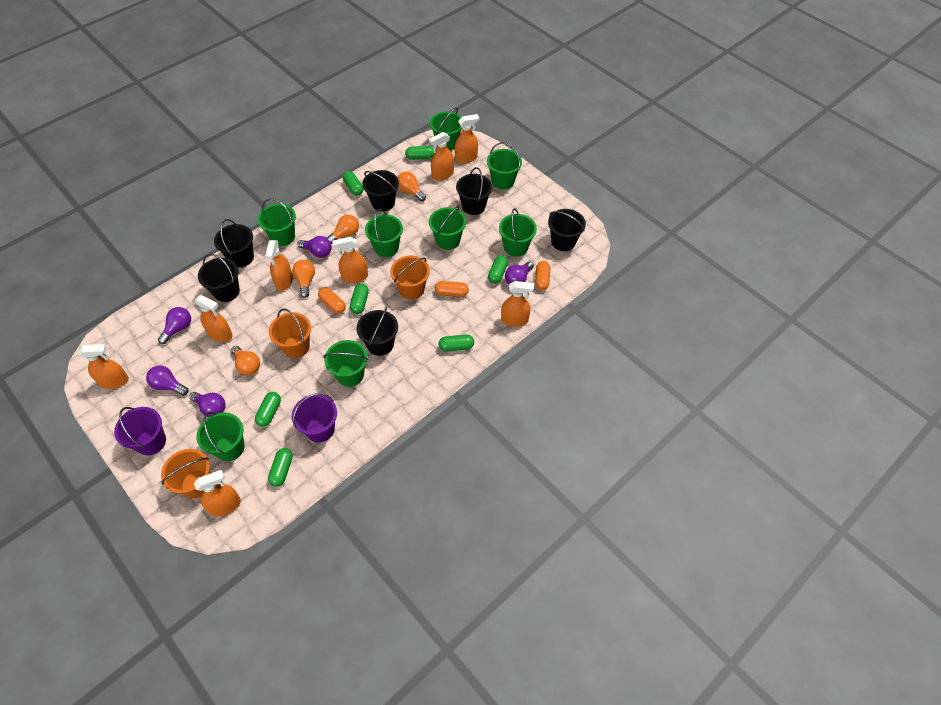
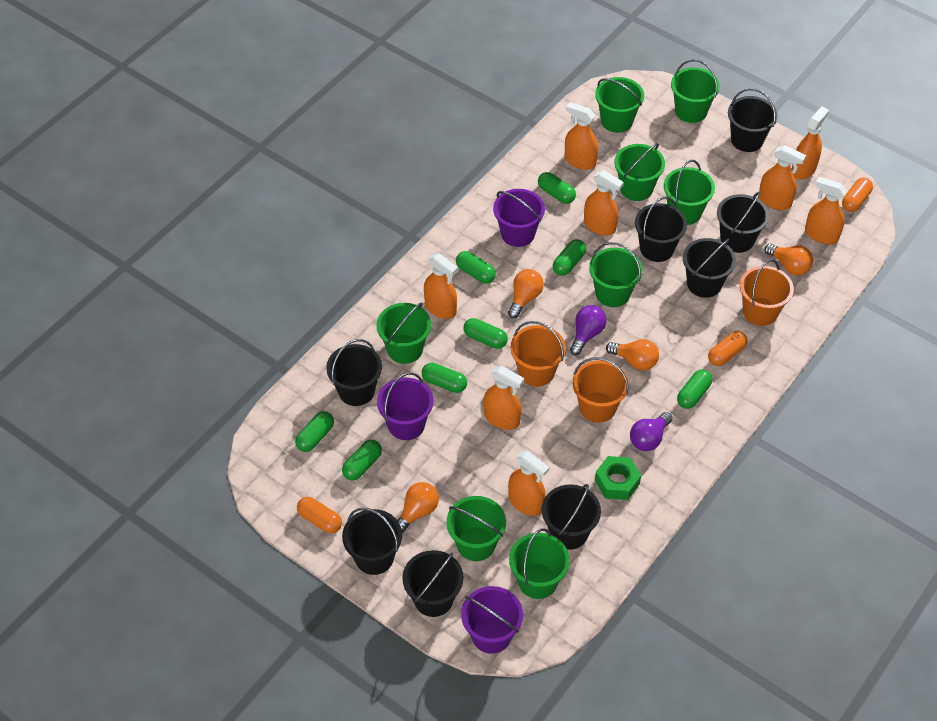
black bucket: [198,254,240,302] [214,219,254,267] [356,308,398,356] [362,170,399,212] [456,167,492,215] [548,209,586,251] = 6 -> [326,339,382,406] [342,508,402,575] [402,550,463,617] [542,484,601,550] [635,196,687,262] [683,238,736,298] [717,192,769,253] [728,88,778,152] = 8
green capsule: [255,392,281,427] [268,448,293,487] [343,171,363,196] [350,284,369,314] [405,146,435,160] [438,334,474,352] [488,255,508,284] = 7 -> [295,411,334,452] [342,440,382,480] [422,363,467,393] [456,251,496,284] [463,318,508,349] [538,172,576,204] [553,239,586,276] [677,369,712,409] = 8
green nut: none = 0 -> [595,456,641,500] = 1
purple bucket: [114,407,166,455] [292,393,337,442] = 2 -> [377,372,433,440] [461,586,523,654] [493,189,545,247] = 3
purple light bulb: [146,365,188,396] [158,307,191,344] [189,392,226,417] [298,236,332,258] [505,261,534,284] = 5 -> [570,305,607,355] [630,412,673,451] = 2

